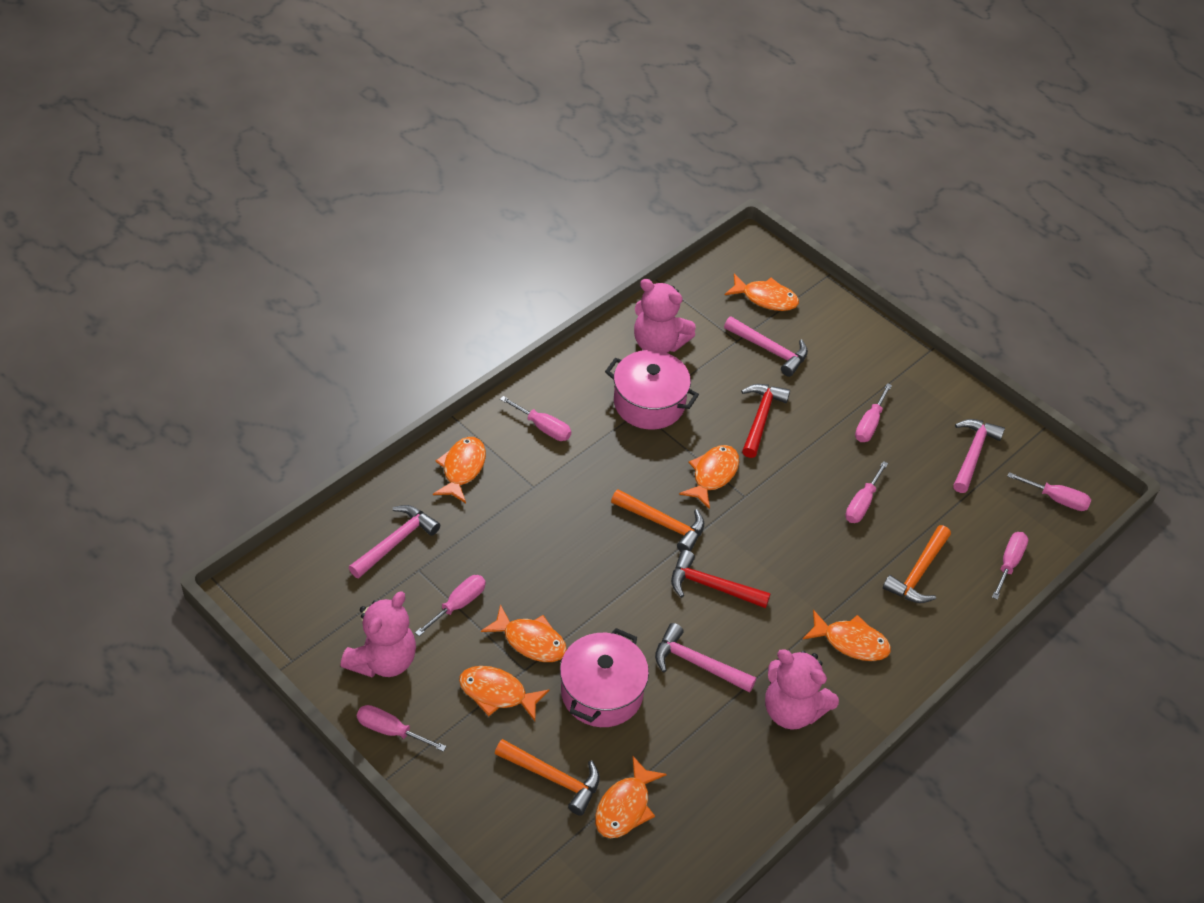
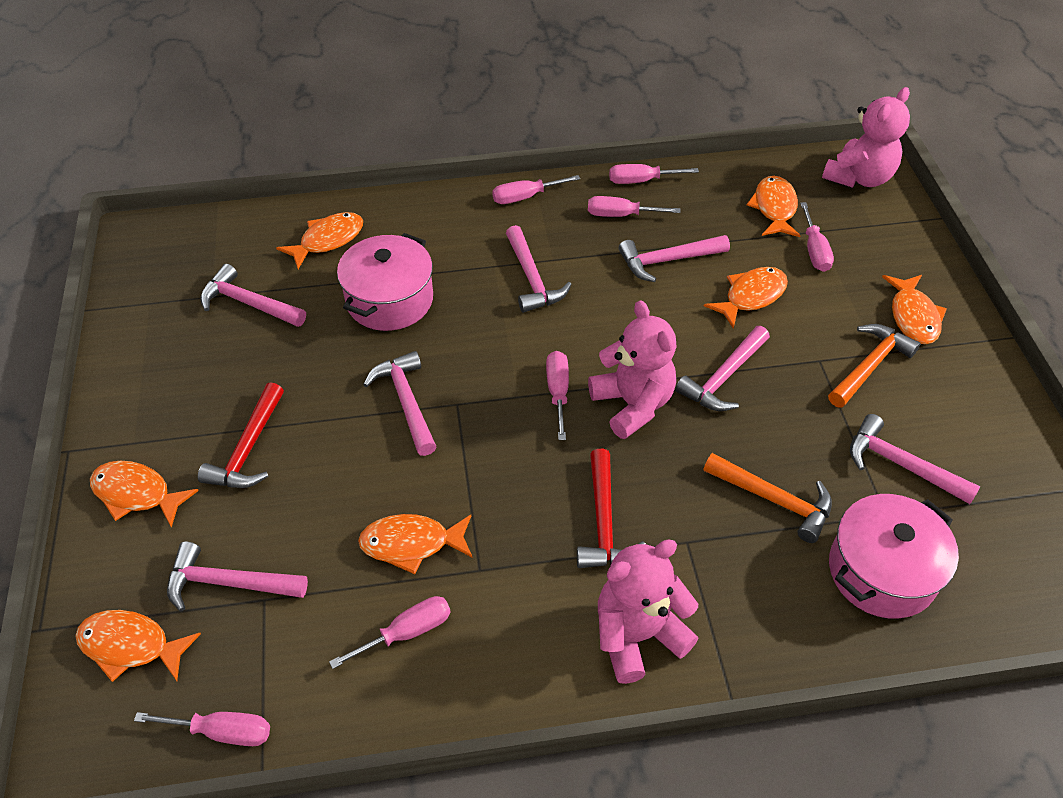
orange hammer: [495,739,600,816] [611,489,704,551] [883,525,951,603] = 3 -> [704,453,832,543] [828,324,921,408] = 2
pink hammer: [349,505,440,578] [655,623,756,693] [724,317,808,377] [953,419,1005,493] = 4 -> [167,541,308,612] [200,264,306,327] [363,351,437,456] [506,225,572,313] [619,235,730,282] [675,326,770,411] [850,414,980,504] = 7

